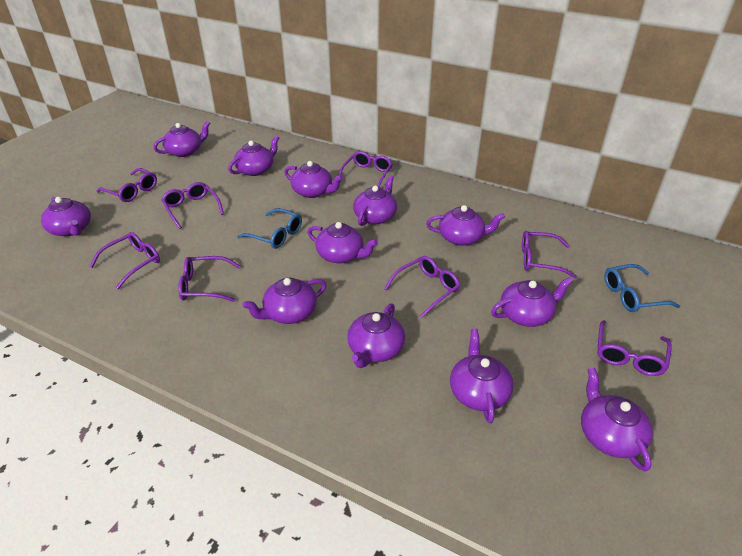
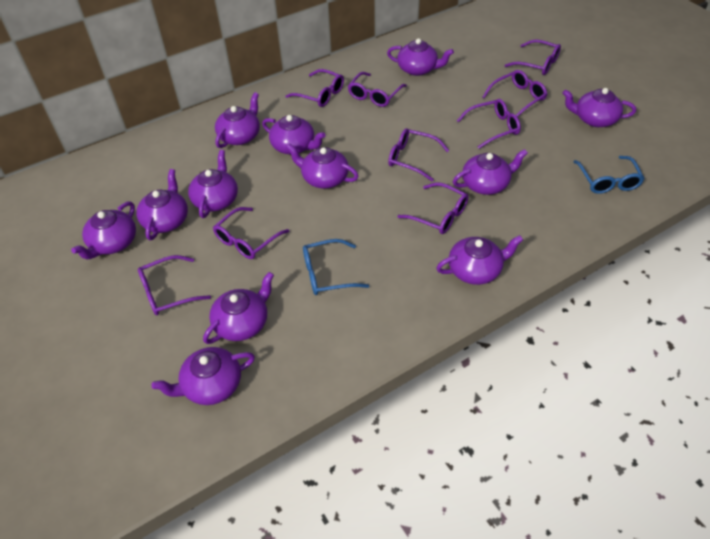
purple glasses: [89,232,160,289] [97,168,157,202] [161,182,224,229] [178,256,241,302] [339,151,392,187] [384,256,460,318] [522,231,577,278] [597,320,672,376] = 8 -> [138,255,211,316] [213,207,289,259] [286,69,344,107] [348,72,407,107] [388,128,449,181] [398,183,469,234] [457,99,521,149] [482,70,547,117] [505,39,561,75] = 9

